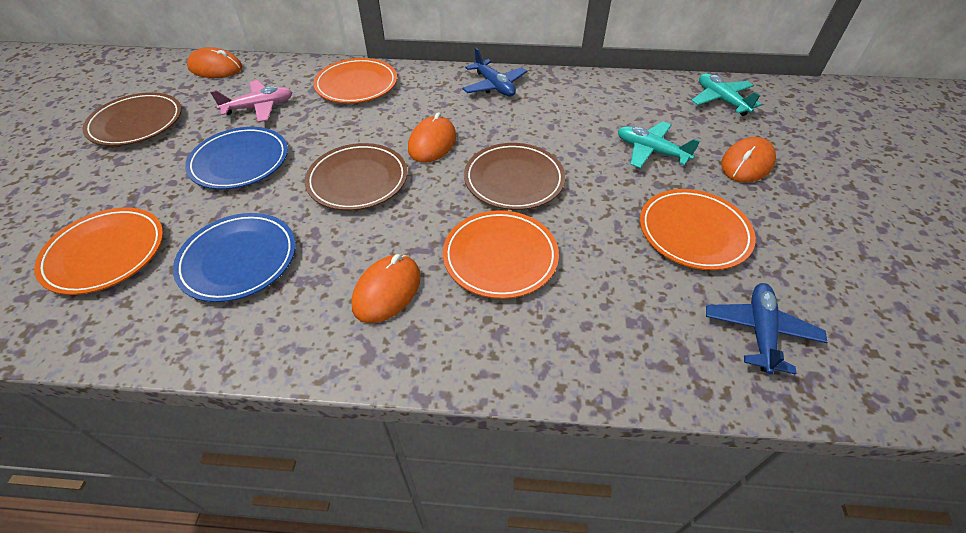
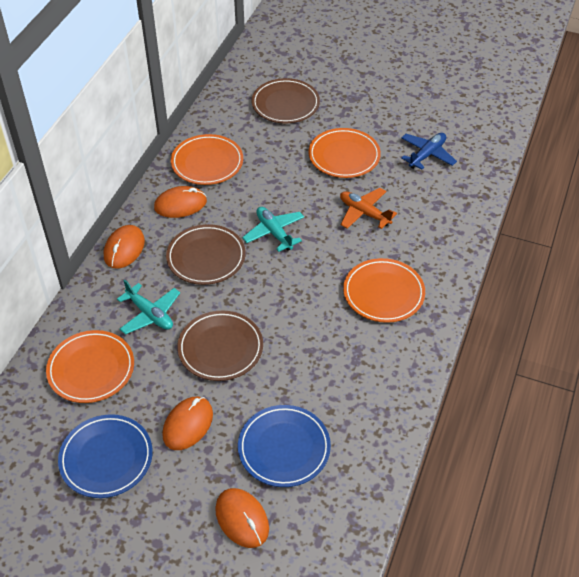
blue plane: [462,48,527,96] [706,283,827,375] = 2 -> [401,133,457,170] = 1
orange plane: none = 0 -> [340,188,397,229] = 1
pink plane: [210,80,292,122] = 1 -> none = 0

